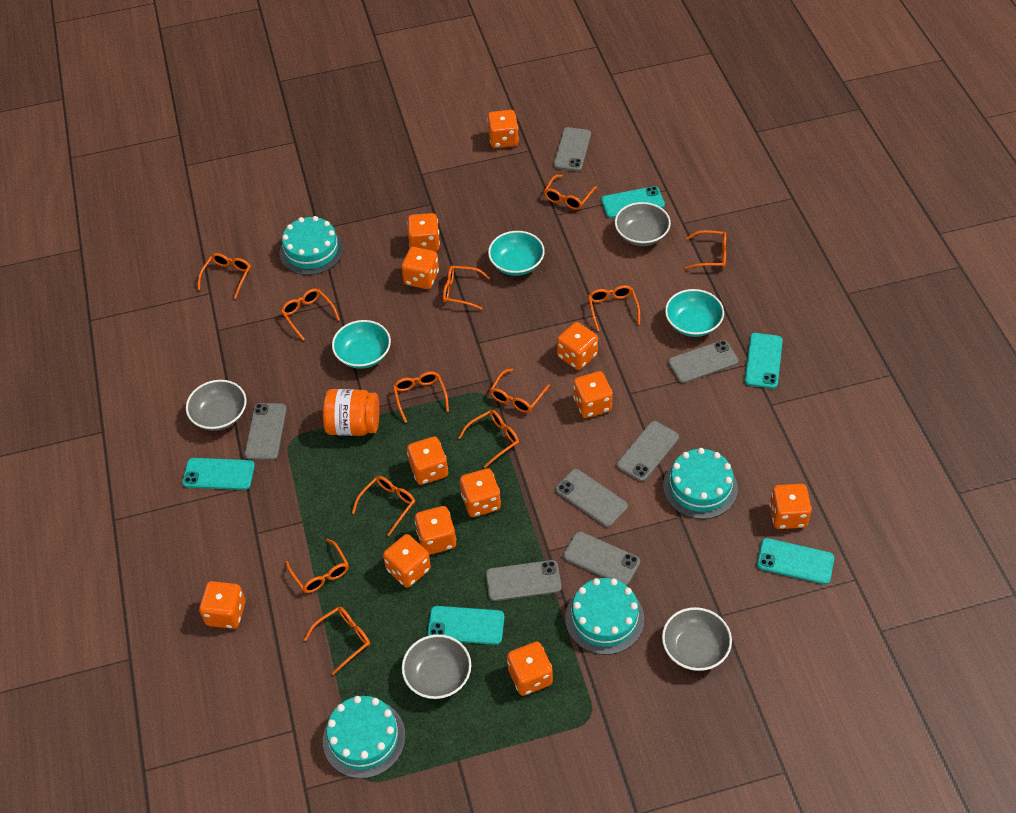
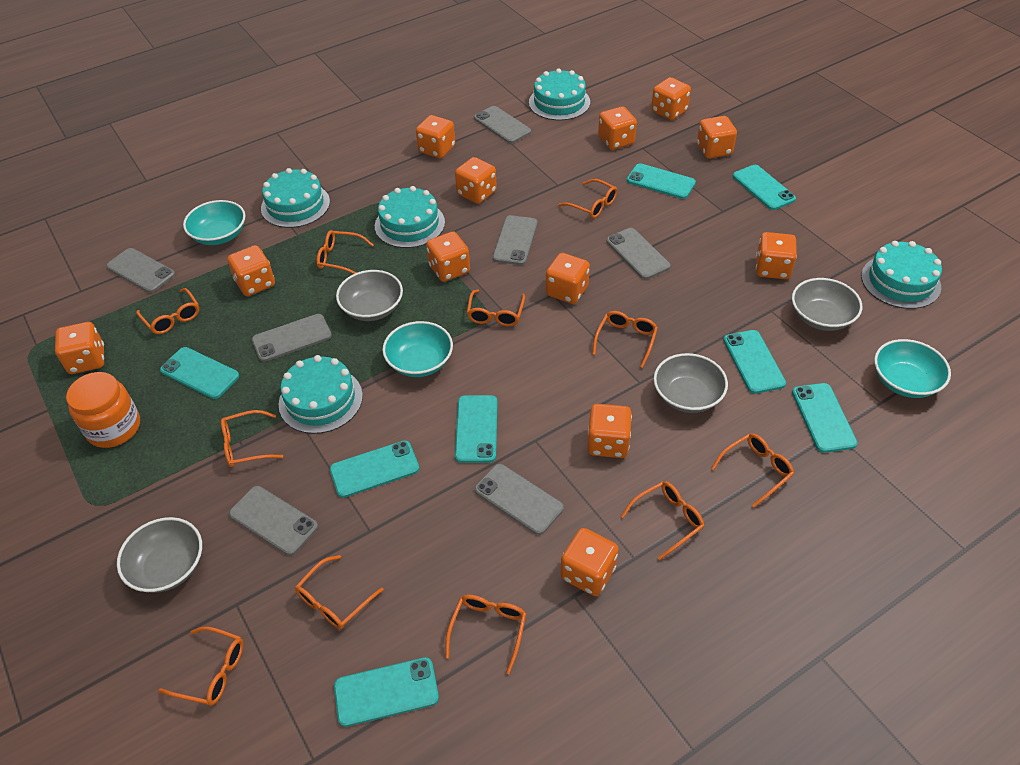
orange glasses: [198,253,251,299] [281,289,340,340] [286,539,349,593] [304,607,370,675] [352,476,415,536] [393,372,449,423] [443,266,490,310] [458,410,519,468] [490,368,550,413] [544,175,597,210] [588,285,640,331] [685,230,726,269] = 12 -> [136,288,199,334] [158,627,243,706] [221,410,283,467] [295,555,384,629] [316,230,373,274] [445,595,526,674] [467,289,525,326] [558,179,618,218] [592,311,658,368] [621,481,704,560] [711,433,794,508] = 11
turquoise cake: [280,216,344,275] [323,696,406,779] [565,578,644,655] [663,448,738,519] = 4 -> [261,168,330,228] [279,355,363,434] [375,186,445,248] [529,68,590,120] [861,241,942,309] = 5
turquoise phone: [182,458,255,490] [427,606,504,645] [601,186,665,218] [745,333,783,389] [757,538,834,584] = 5 -> [160,347,239,399] [330,440,419,498] [334,657,439,727] [455,395,497,463] [627,163,696,199] [723,330,786,394] [733,165,796,210] [792,383,857,453] = 8

